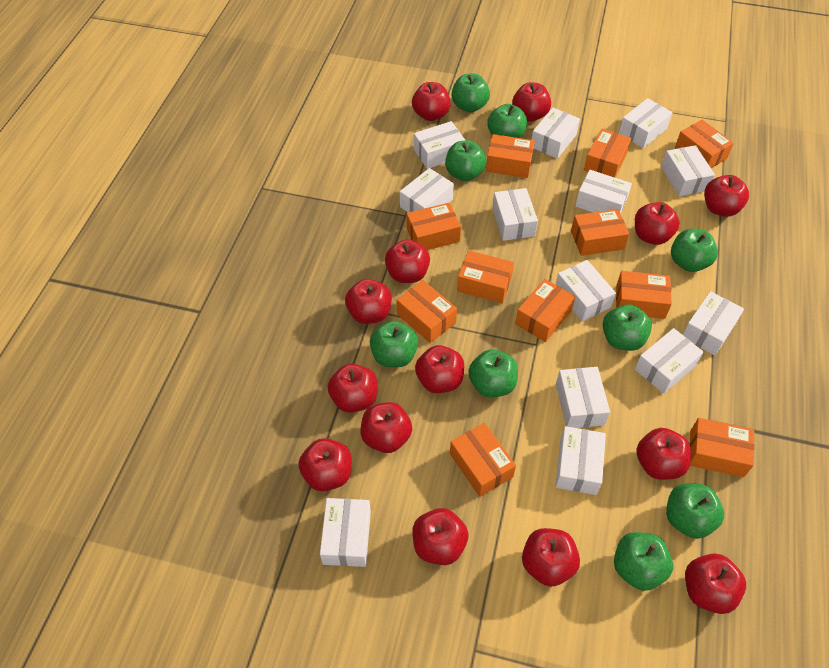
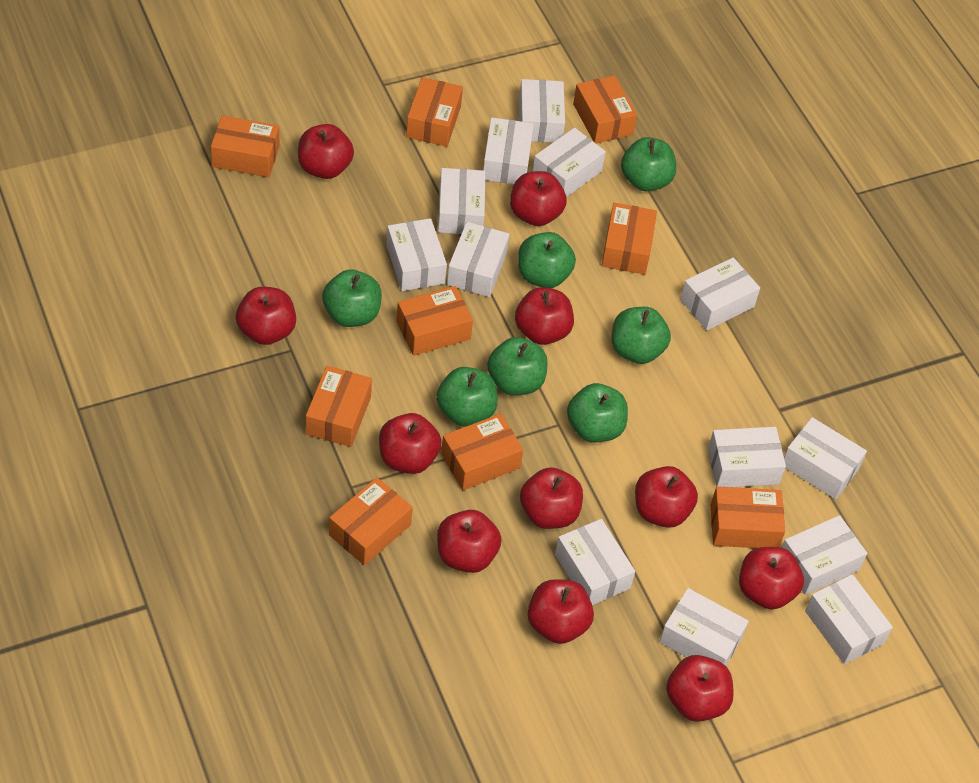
green apple: [370,321,418,367] [445,140,486,181] [452,74,490,112] [468,349,518,398] [487,104,527,138] [603,304,652,351] [614,532,673,591] [666,483,724,539] [671,228,718,272] = 9 -> [322,269,382,327] [436,367,498,426] [487,337,548,396] [518,232,576,288] [567,383,628,443] [611,307,671,364] [621,137,676,191] = 7
orange box: [397,280,457,343] [407,203,461,250] [450,423,516,497] [457,250,514,303] [486,134,535,178] [515,279,575,342] [571,209,629,256] [584,129,631,178] [616,271,672,319] [675,119,734,168] [690,418,754,477] = 11 -> [211,115,279,177] [306,366,372,447] [329,477,413,565] [397,286,473,356] [406,77,463,147] [441,414,523,490] [573,75,637,143] [602,203,657,275] [711,486,785,548] = 9
red apple: [298,438,352,491] [328,364,378,413] [345,279,392,324] [361,402,412,453] [385,239,430,283] [412,82,451,121] [412,508,469,565] [415,345,464,393] [512,82,551,121] [522,528,580,587] [635,202,680,245] [636,428,691,480] [685,553,746,614] [704,175,749,217] = 14 -> [236,287,296,345] [298,124,354,179] [379,413,441,474] [437,510,501,573] [510,171,567,226] [515,287,574,345] [520,467,583,529] [528,579,594,644] [635,466,698,528] [666,655,734,722] [739,547,804,610] = 11

